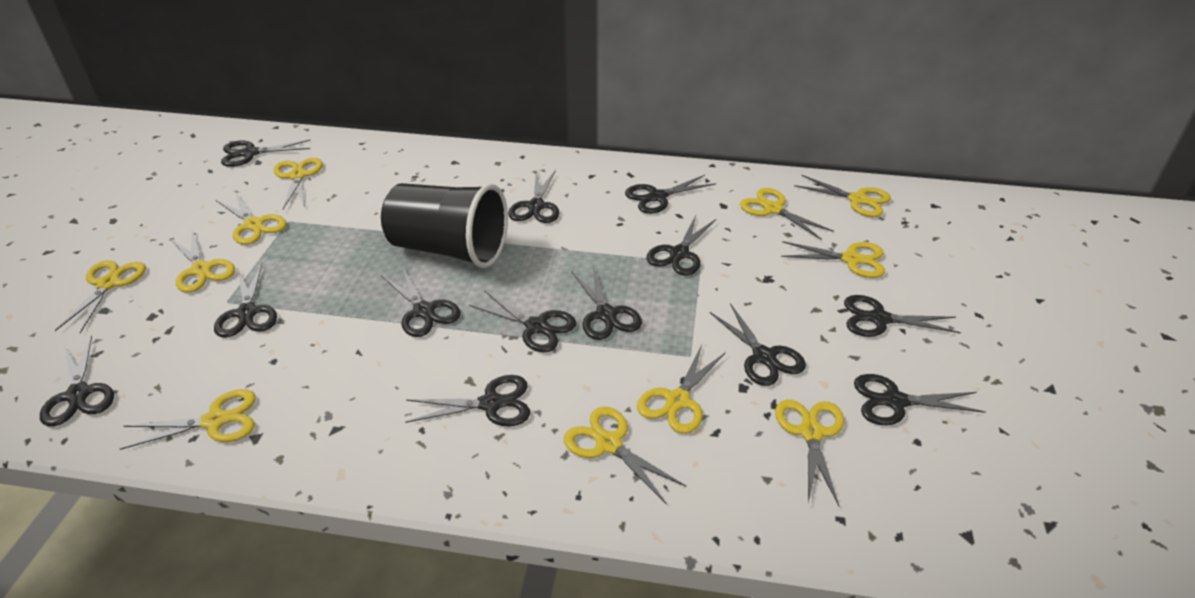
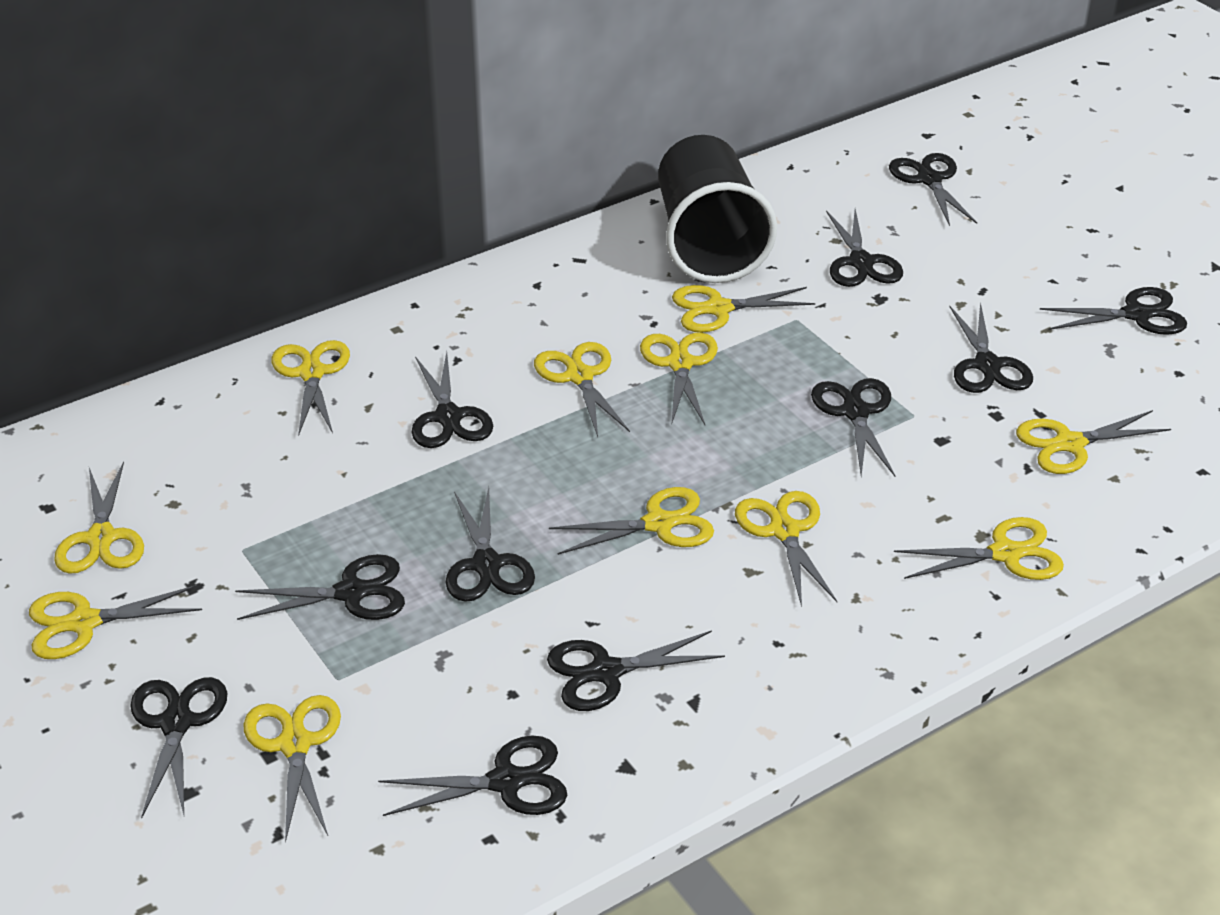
black scissors: [40,335,114,427] [214,264,277,338] [221,140,311,167] [382,266,461,337] [405,375,530,426] [469,290,576,352] [508,170,559,223] [571,266,642,340] [625,175,716,214] [646,215,716,275] [710,303,806,386] [844,295,961,337] [854,374,986,425] = 13 -> [130,677,227,819] [235,554,405,620] [378,735,567,816] [412,352,493,448] [446,487,535,602] [547,630,725,711] [811,378,895,476] [826,209,903,287] [889,153,977,226] [949,302,1033,393] [1040,287,1187,335] = 11

